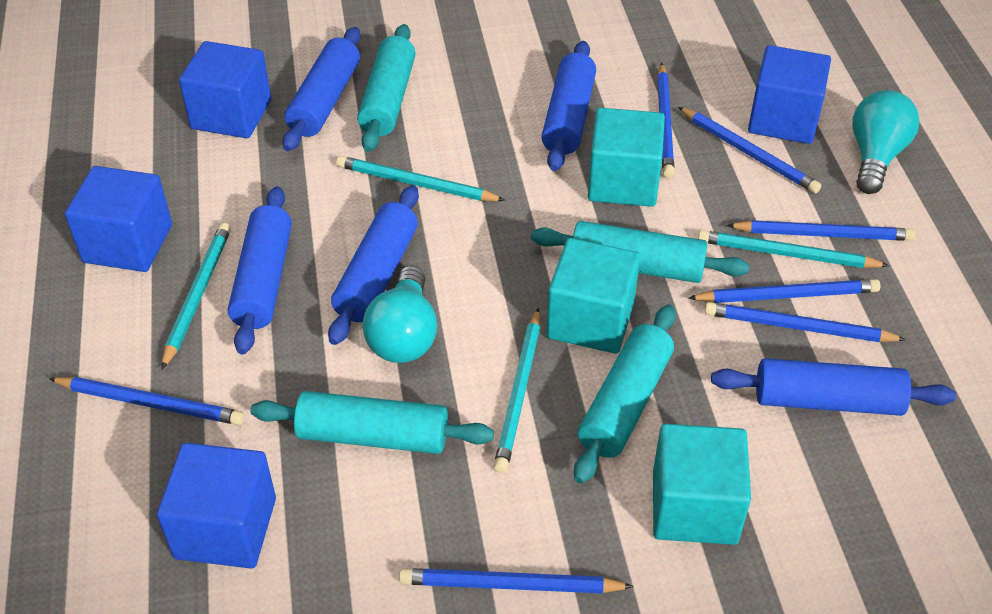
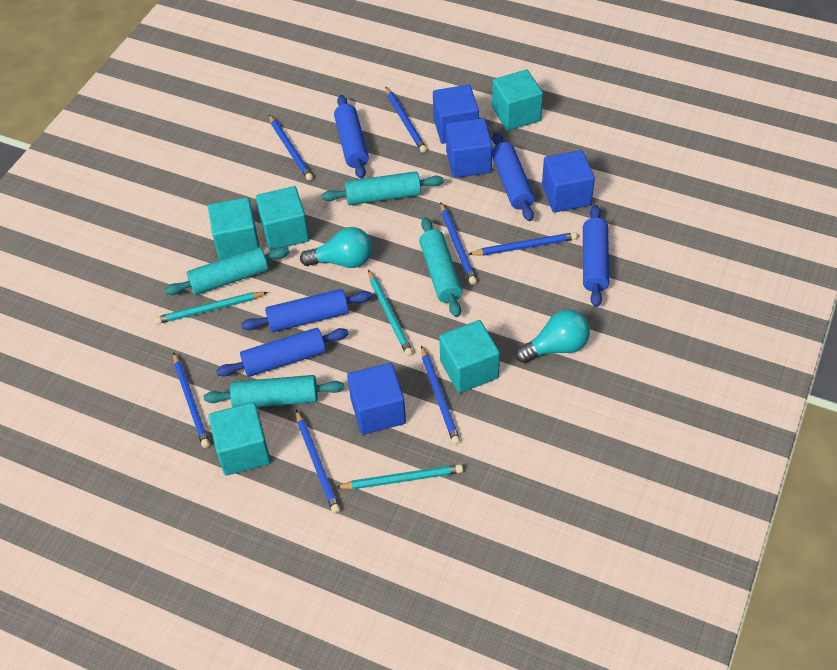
turquoise cube: [547,238,640,354] [588,108,665,207] [653,424,751,545] = 3 -> [208,197,260,260] [209,402,271,476] [256,186,309,251] [439,320,500,393] [492,70,543,131] = 5
turquoise pencil: [161,223,231,370] [336,156,505,201] [494,308,540,473] [698,230,889,268] = 4 -> [155,292,268,324] [335,464,463,489] [368,270,413,356] = 3

